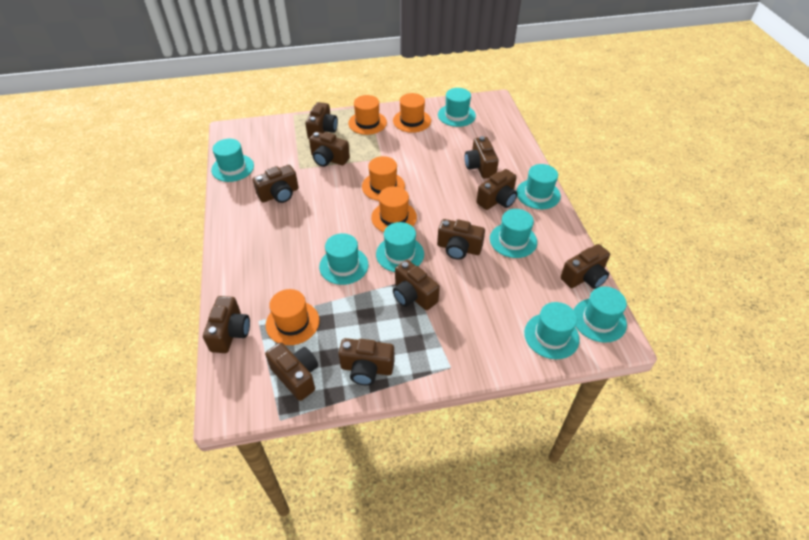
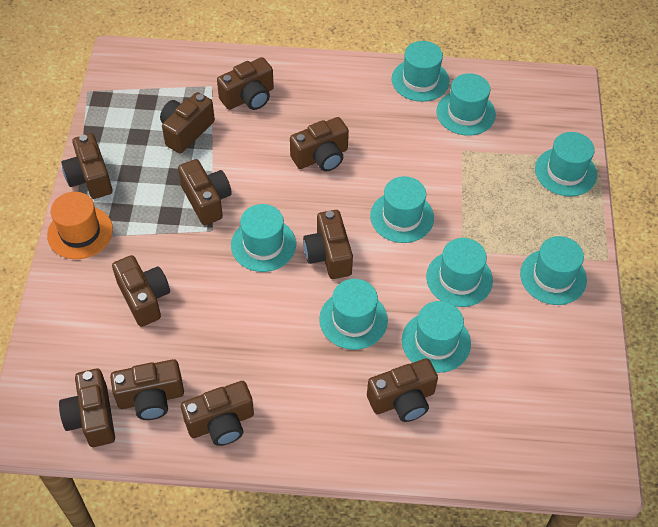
orange hat: [266,289,319,345] [348,95,387,135] [362,156,405,201] [371,186,417,232] [393,93,431,133] = 5 -> [47,192,113,259] = 1
turquoise hat: [211,139,254,182] [319,233,369,285] [376,222,424,272] [438,88,476,127] [490,209,537,258] [516,164,561,209] [524,302,580,359] [574,286,627,343] = 8 -> [231,204,296,272] [319,279,388,350] [370,176,434,243] [392,41,449,102] [402,301,471,373] [426,238,493,307] [436,73,496,136] [520,236,587,305] [535,132,597,196] = 9

